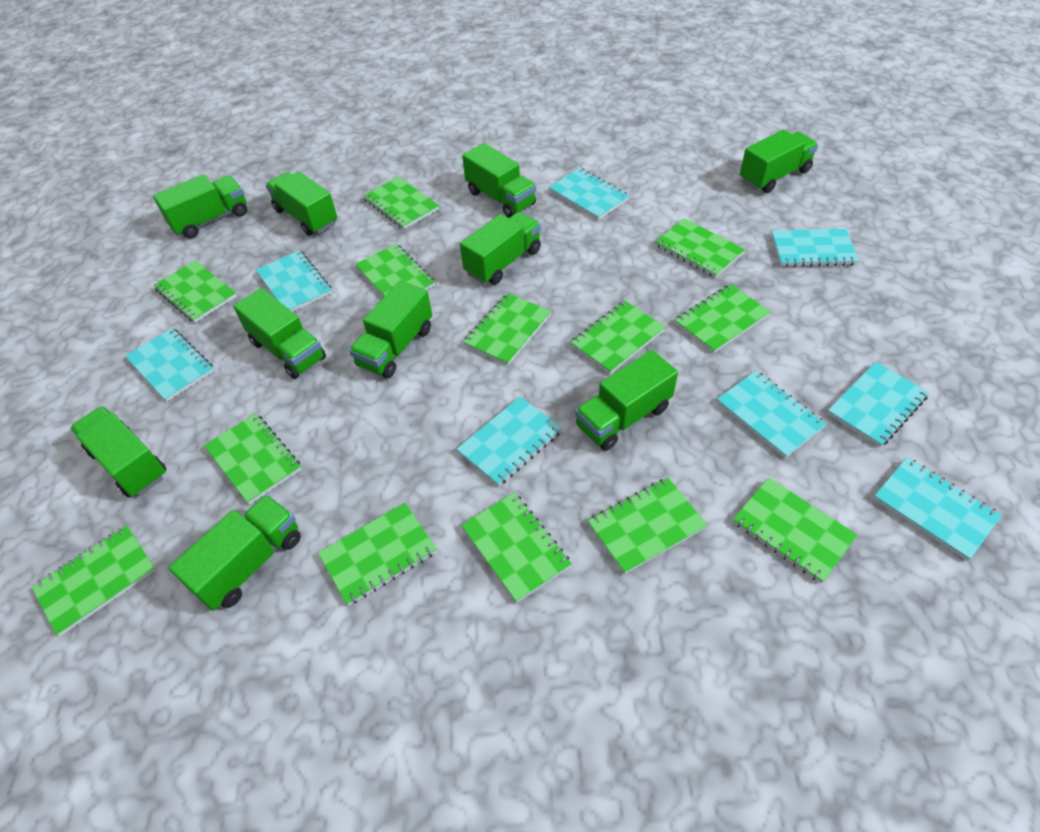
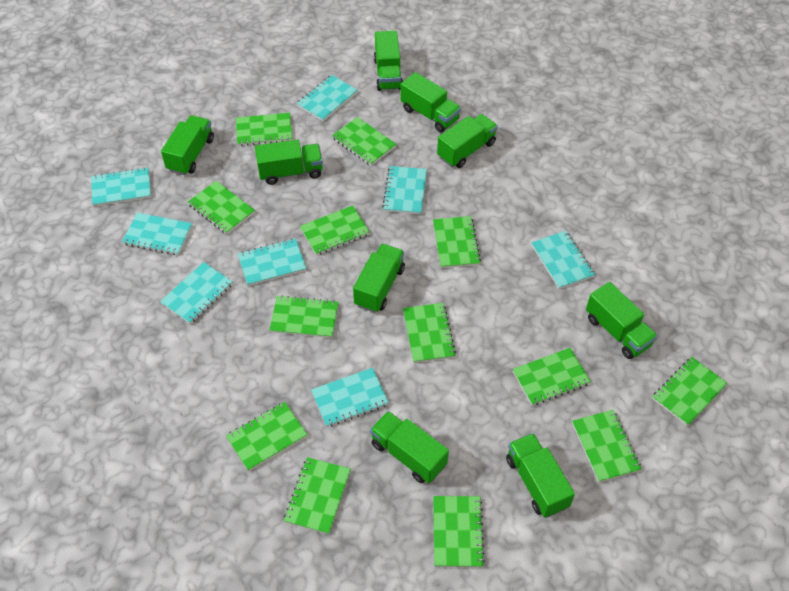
green truck: [70,406,167,498] [153,174,247,238] [169,495,301,611] [233,288,326,379] [266,171,337,236] [349,280,432,378] [460,212,541,285] [462,143,536,218] [575,350,678,451] [740,130,818,193] = 10 -> [161,115,214,175] [255,139,323,185] [353,244,405,313] [370,411,449,483] [374,31,403,91] [401,72,461,132] [437,114,498,168] [506,433,575,518] [586,282,658,359] = 9

